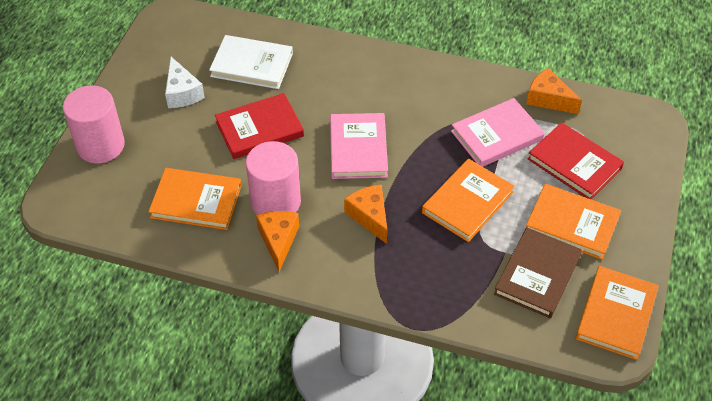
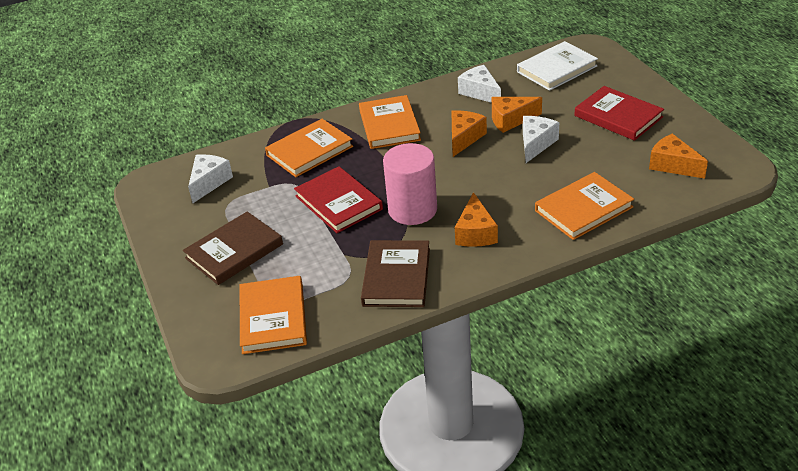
brown book: [494,227,582,318] = 1 -> [183,212,283,285] [361,240,430,307] = 2
orange cheese: [256,211,299,272] [344,184,388,244] [526,68,582,114] = 3 -> [452,110,487,157] [455,192,498,247] [492,97,542,133] [649,134,708,179] = 4
pink book: [330,113,388,179] [451,98,545,167] = 2 -> none = 0
pink cylinder: [63,85,125,163] [246,141,301,215] = 2 -> [383,143,437,225] = 1
white cheese: [165,57,205,108] = 1 -> [188,154,233,203] [458,65,501,103] [523,116,559,163] = 3

